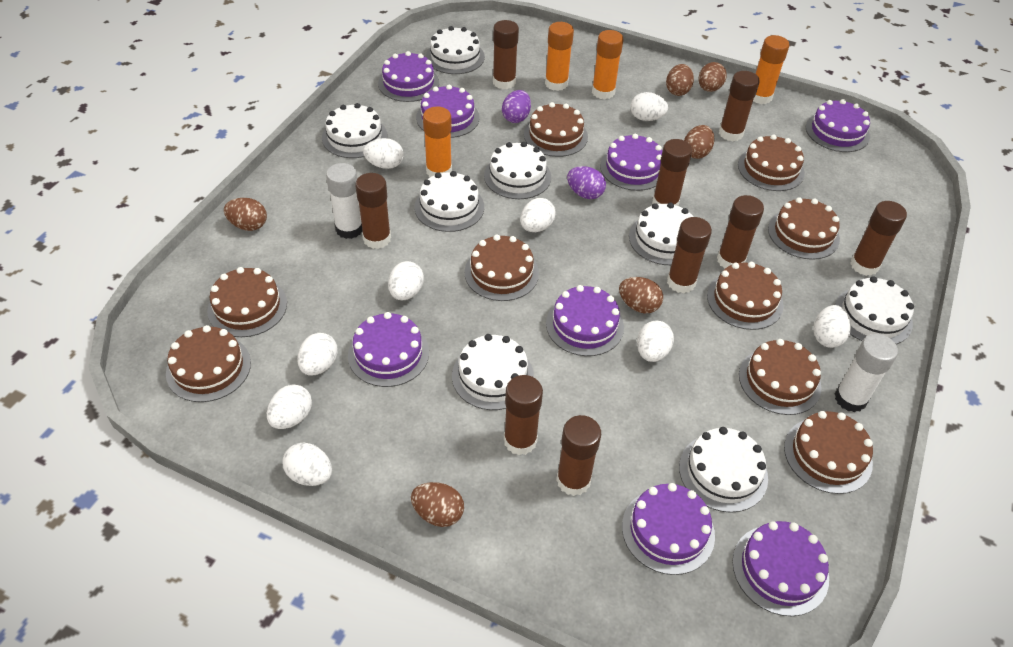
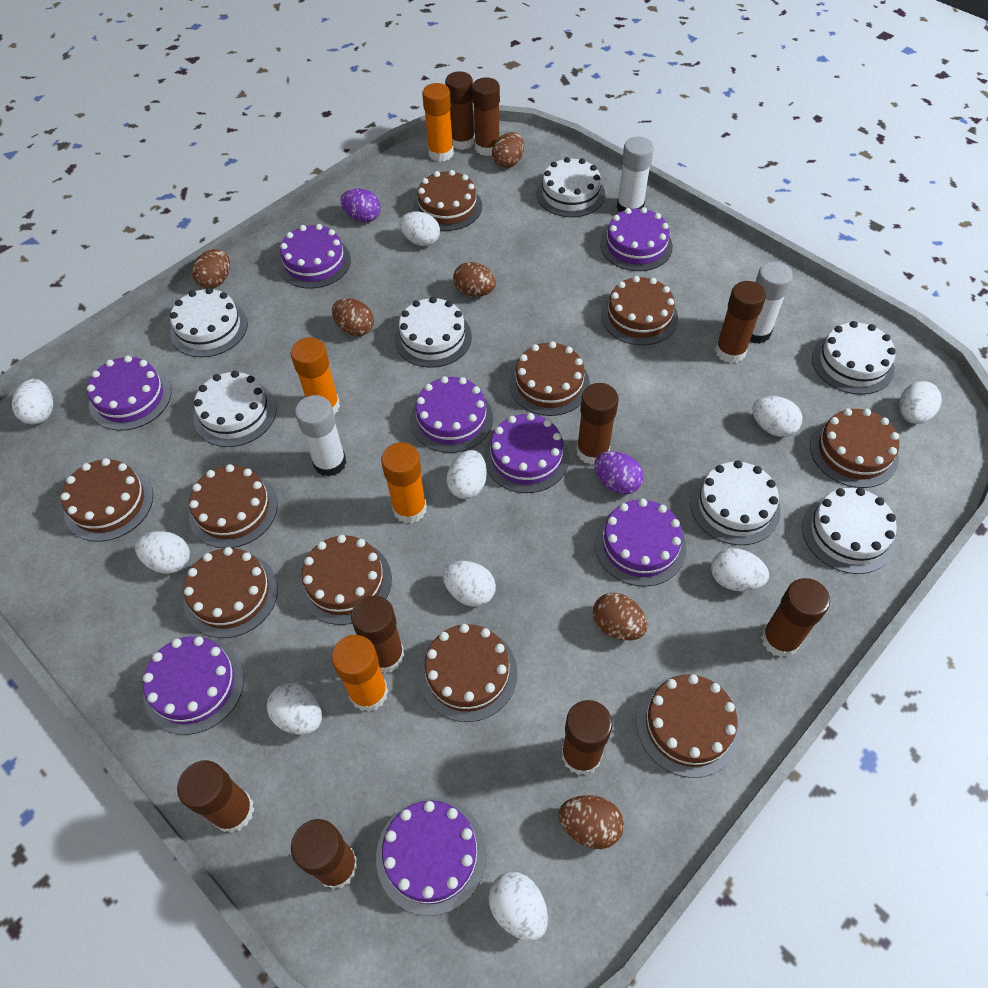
brown cake: [166,325,251,402] [207,267,287,337] [465,235,539,301] [524,102,588,157] [707,262,784,330] [738,134,805,191] [739,339,822,415] [768,197,840,260] [784,411,873,494] = 9 -> [61,458,153,542] [184,547,278,638] [189,464,278,548] [298,535,392,625] [413,170,482,231] [418,624,517,722] [509,341,590,416] [601,276,678,345] [637,674,741,778] [810,408,899,488] = 10
white cake: [322,103,387,158] [415,171,484,232] [426,26,485,74] [452,334,534,410] [484,142,551,199] [629,202,694,265] [679,427,768,513] [835,276,914,344] = 8 -> [170,288,248,357] [193,371,276,447] [394,297,472,368] [537,157,605,217] [690,460,781,545] [802,488,897,574] [812,321,896,395] = 7
white egg: [267,384,312,429] [282,443,332,486] [297,333,338,376] [363,138,404,169] [388,261,424,300] [520,198,556,232] [631,92,668,121] [637,321,674,362] [814,305,851,348] = 9 -> [12,379,53,425] [135,531,190,574] [267,683,322,735] [399,212,440,246] [443,561,496,607] [447,450,487,499] [489,872,548,941] [711,548,769,591] [752,396,802,437] [899,381,942,424] = 10
white glue stick: [326,163,363,239] [835,334,898,412] = 2 -> [295,395,347,477] [617,137,654,212] [750,261,793,344] = 3

